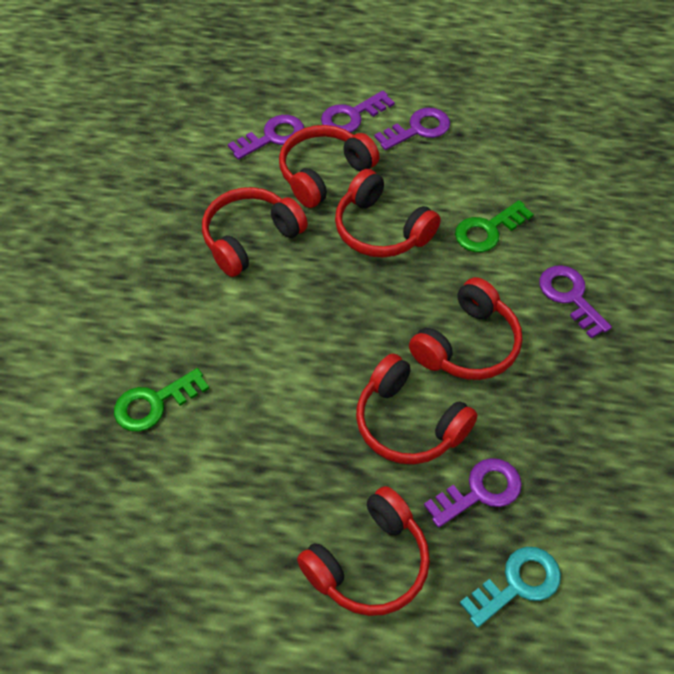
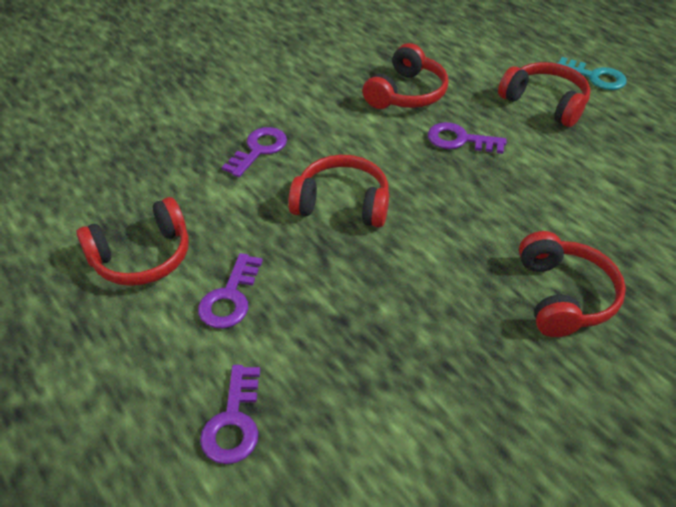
green key: [114,368,209,432] [455,200,534,252] = 2 -> none = 0
purple key: [228,115,304,160] [321,91,395,133] [375,108,450,150] [424,458,522,528] [539,265,612,339] = 5 -> [198,253,263,328] [200,365,260,464] [222,127,287,177] [428,122,506,154] = 4
red headphones: [202,187,308,277] [279,125,380,208] [297,486,430,616] [335,169,441,258] [356,353,478,464] [409,277,522,380] = 6 -> [76,197,189,286] [288,155,389,228] [362,43,448,109] [498,62,591,127] [519,231,626,337] = 5

